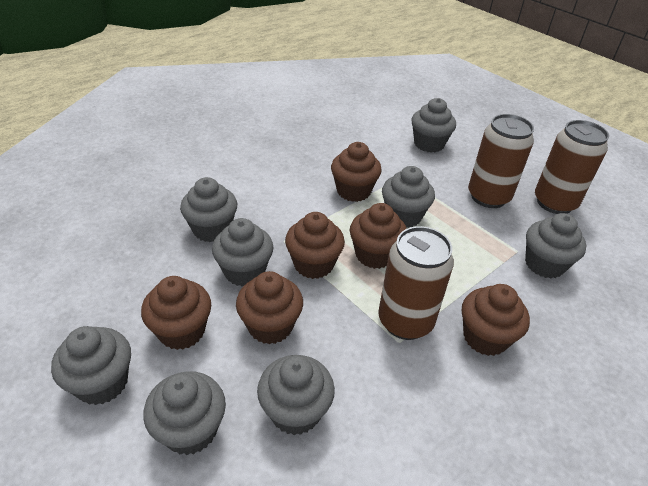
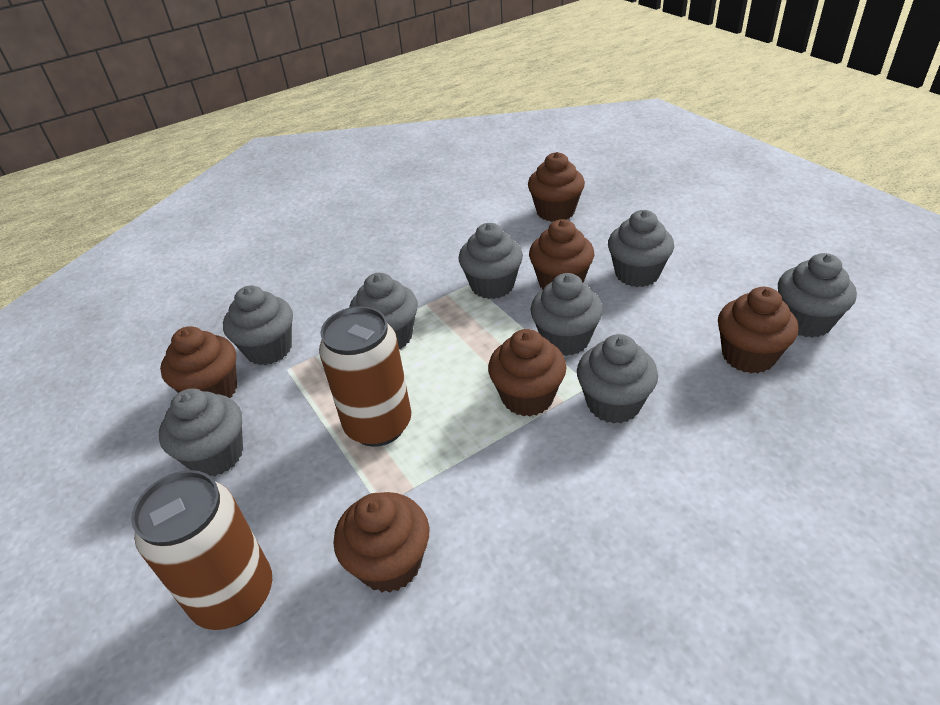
brown can: [378,226,454,340] [468,114,534,208] [535,120,609,214] = 3 -> [131,470,272,630] [319,306,411,447] = 2

